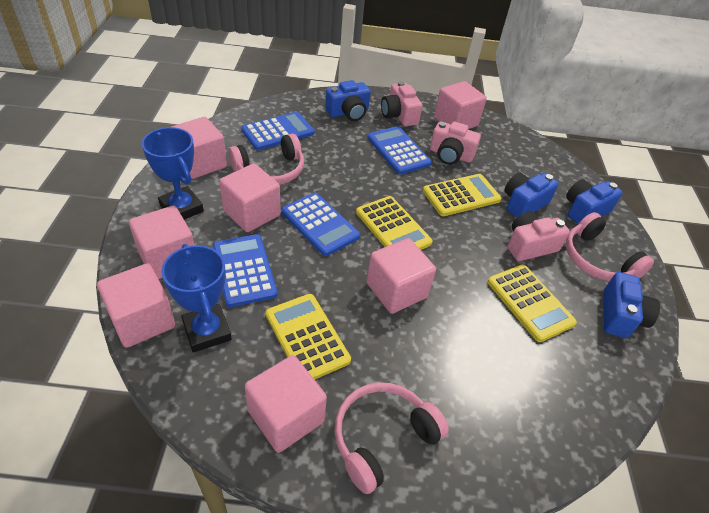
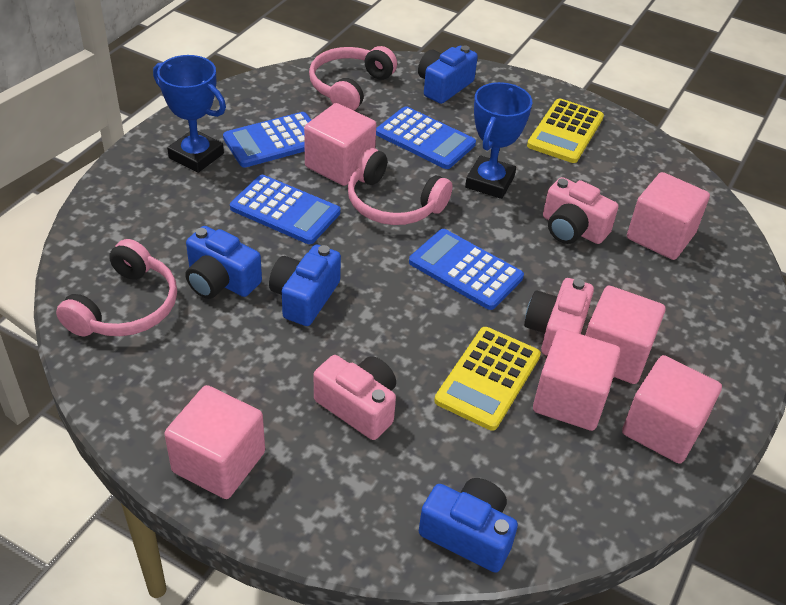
pink cube: [97,263,175,348] [129,206,194,279] [172,117,227,179] [219,164,281,232] [245,355,327,453] [367,238,436,314] [434,81,487,129] = 7 -> [164,385,265,499] [304,103,376,186] [533,329,621,431] [585,286,665,384] [622,355,722,464] [627,172,710,260] = 6
yellow calculator: [266,294,351,380] [356,196,433,250] [423,174,501,216] [487,264,577,342] = 4 -> [434,327,541,431] [527,98,604,163] = 2

